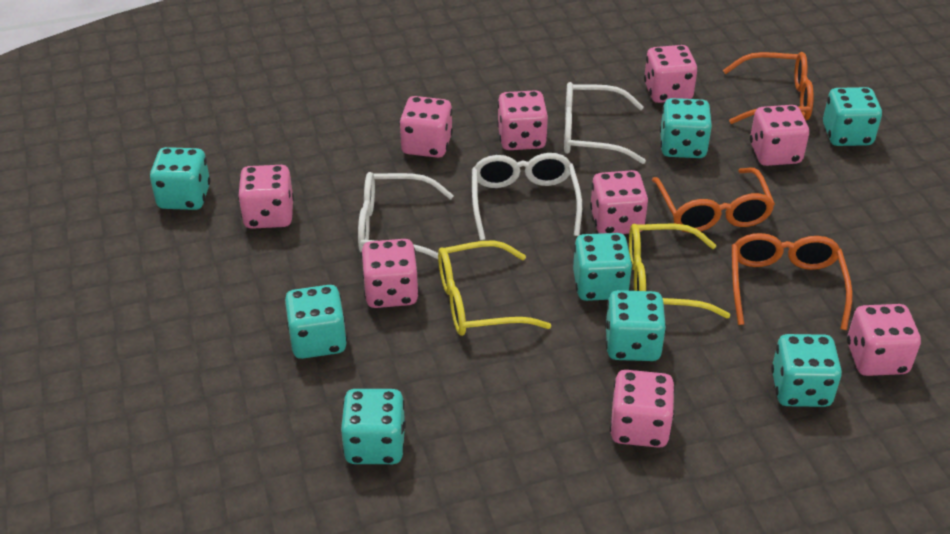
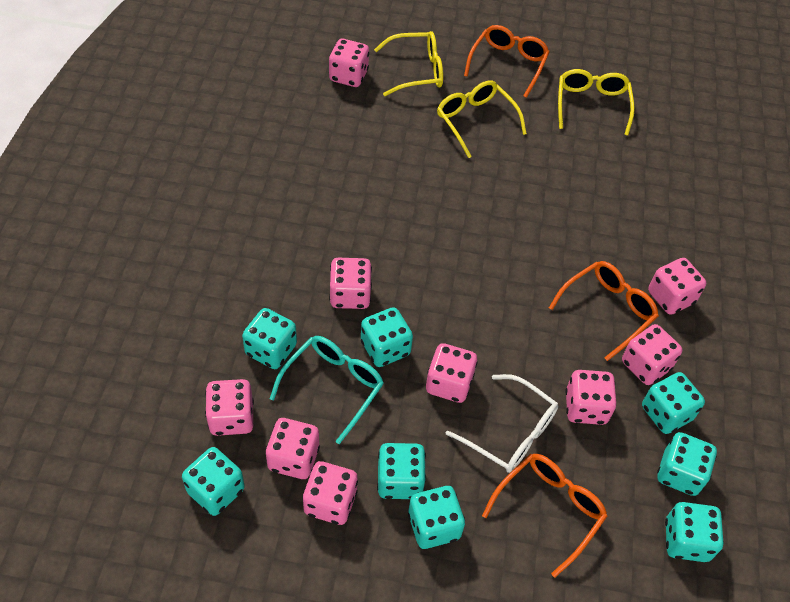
turquoise glasses: none = 0 -> [270,336,384,444] = 1
white glasses: [358,172,454,259] [472,153,582,241] [564,82,646,164] = 3 -> [446,374,558,473] = 1
yellow glasses: [438,240,552,336] [629,224,730,318] = 2 -> [374,31,443,96] [437,81,527,158] [558,69,635,136] = 3

